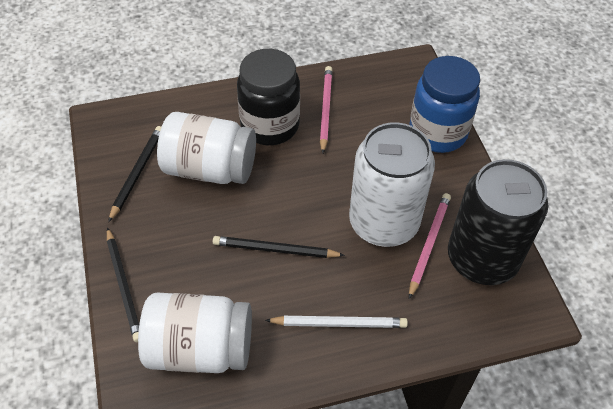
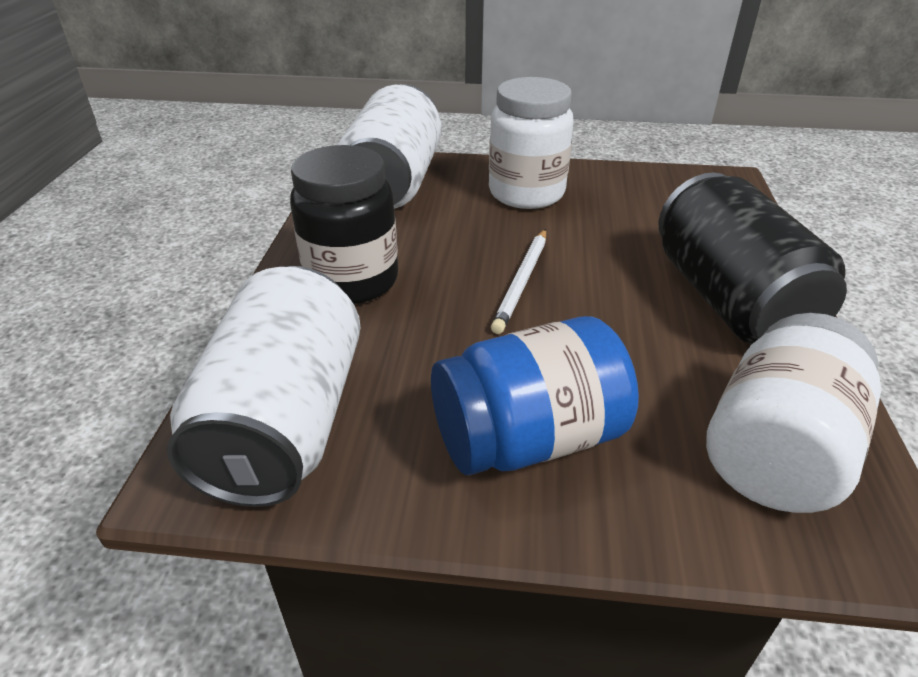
black pencil: [107,227,139,342] [108,126,161,222] [213,236,345,258] = 3 -> none = 0
pink pencil: [320,66,333,153] [409,193,451,299] = 2 -> none = 0
white can: [349,122,435,247] = 1 -> [167,266,361,507] [337,84,442,209] = 2

